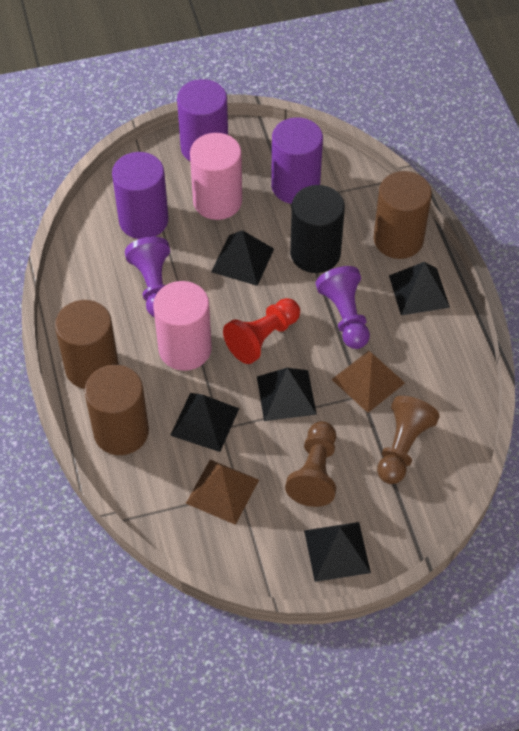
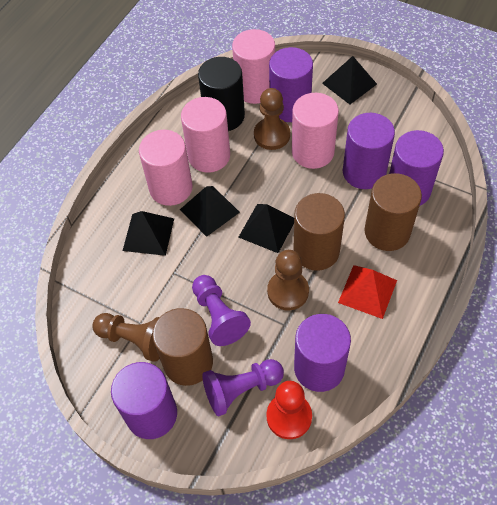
black pyramid: [170,393,239,452] [211,230,274,286] [257,368,317,421] [304,522,371,582] [389,262,450,315] = 5 -> [123,211,174,256] [180,186,240,237] [238,204,294,253] [322,56,377,104] = 4
brown pawn: [285,421,336,507] [377,396,440,484] = 2 -> [93,313,160,362] [254,88,290,150] [267,250,309,310] = 3
brown pyramid: [186,460,259,525] [331,351,405,413] = 2 -> none = 0
pink cylinder: [153,281,212,371] [190,133,242,220] = 2 -> [139,130,193,206] [181,97,230,173] [232,29,275,104] [292,93,339,169] = 4
purple cylinder: [112,152,169,239] [177,79,228,161] [271,117,323,204] = 3 -> [111,362,177,439] [269,47,313,122] [294,314,351,392] [343,113,395,189] [389,130,444,205] = 5
red pyramid: none = 0 -> [338,265,397,319] = 1

